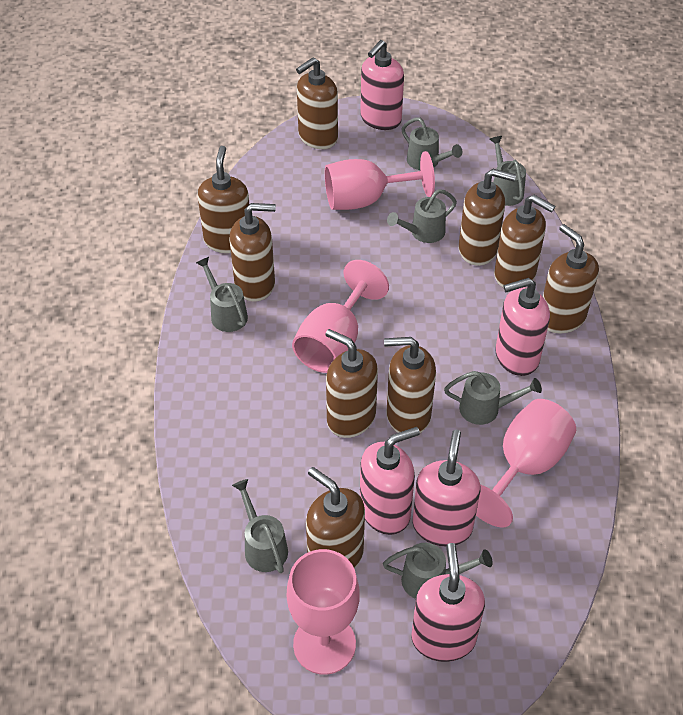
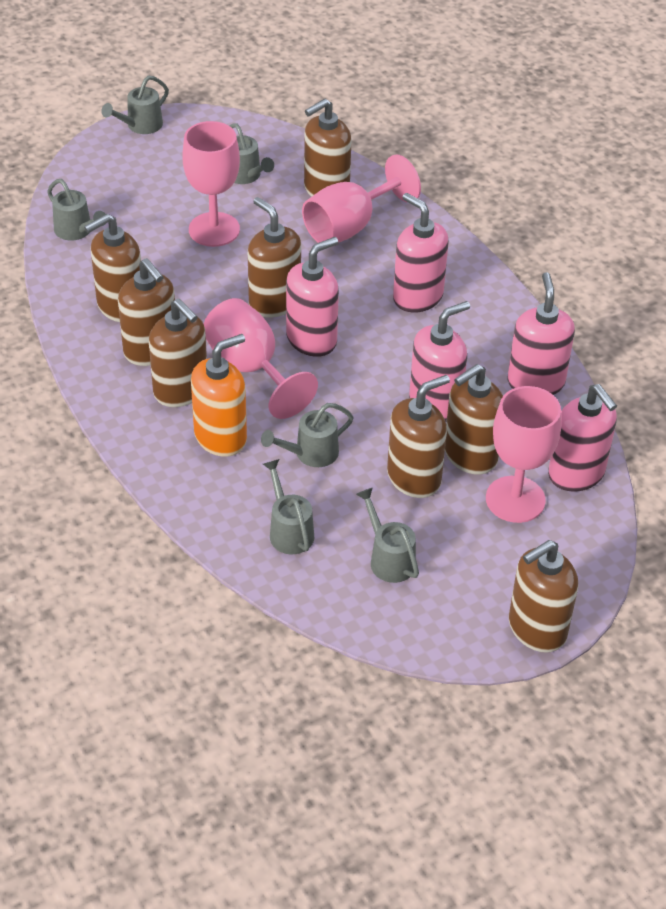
brown soap dispenser: [198,146,249,253] [229,203,276,302] [296,58,338,149] [306,467,365,569] [326,329,378,438] [384,337,436,433] [459,169,516,266] [494,195,555,288] [543,224,599,334] = 9 -> [84,214,141,322] [118,258,175,366] [149,299,207,407] [248,197,301,318] [304,98,352,197] [387,375,450,498] [445,364,503,475] [509,540,578,653] = 8
grey watering can: [196,257,248,332] [232,479,288,573] [383,543,492,599] [387,189,457,243] [402,117,462,170] [444,371,542,425] [490,136,526,206] = 7 -> [47,179,105,241] [101,75,169,134] [230,123,274,184] [261,403,354,467] [263,459,314,554] [356,488,419,583] = 6
orange soap dispenser: none = 0 -> [191,334,247,457] = 1

